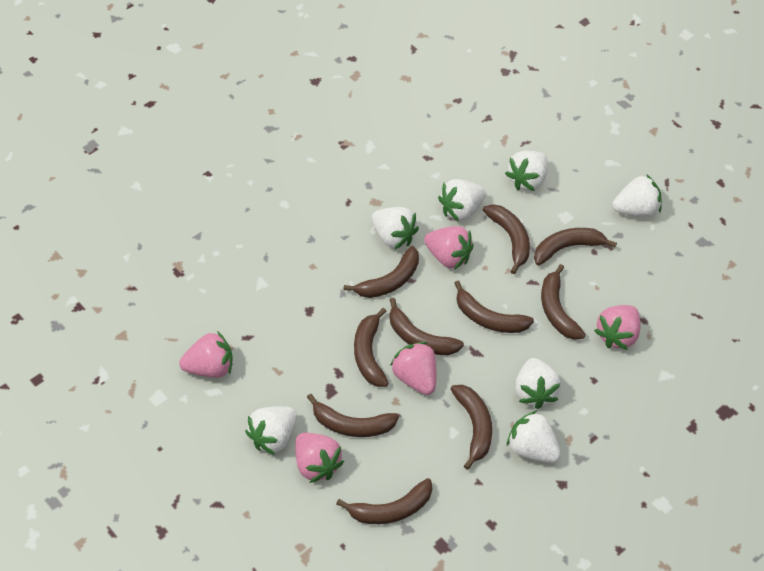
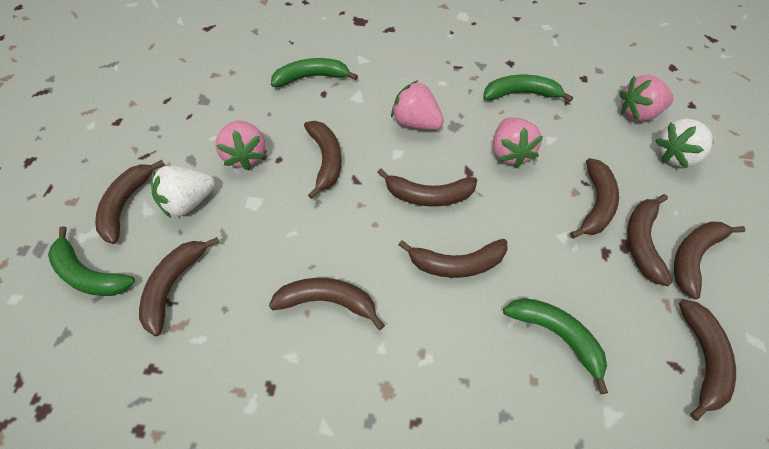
green banana: none = 0 -> [48,226,135,296] [271,58,358,87] [483,75,573,102] [503,298,608,394] = 4
pink strawberry: [179,331,232,378] [295,433,344,483] [390,342,436,395] [424,226,474,270] [594,305,640,350] = 5 -> [215,120,266,170] [391,80,444,130] [493,117,543,168] [620,75,674,121] = 4
white strawberry: [245,406,297,455] [372,207,419,250] [438,179,486,222] [505,151,548,191] [507,411,561,463] [515,358,561,409] [612,175,662,217] = 7 -> [151,166,215,218] [655,119,713,168] = 2

